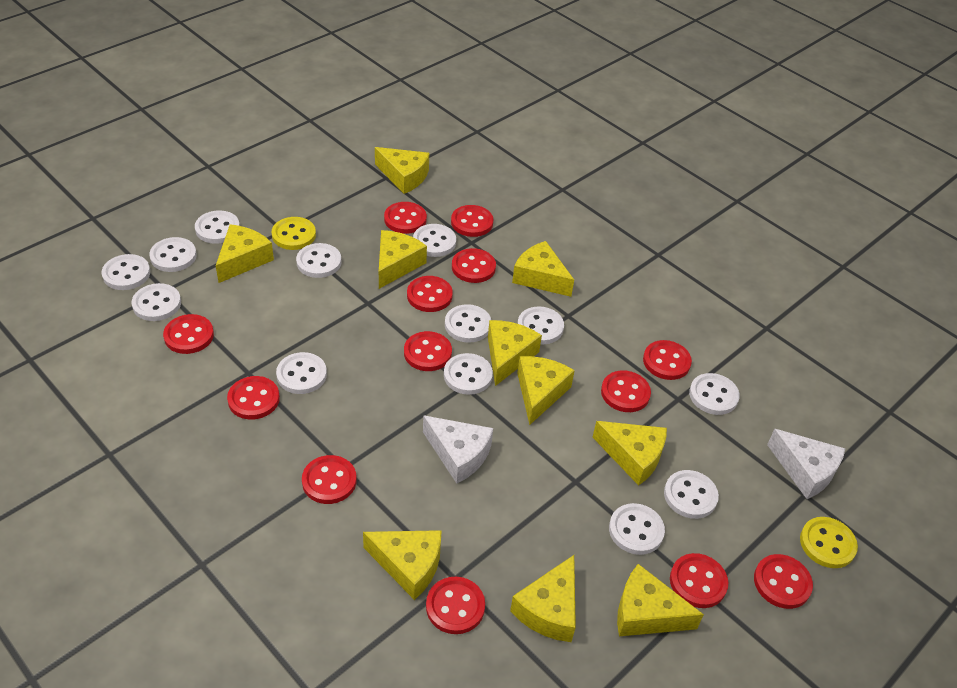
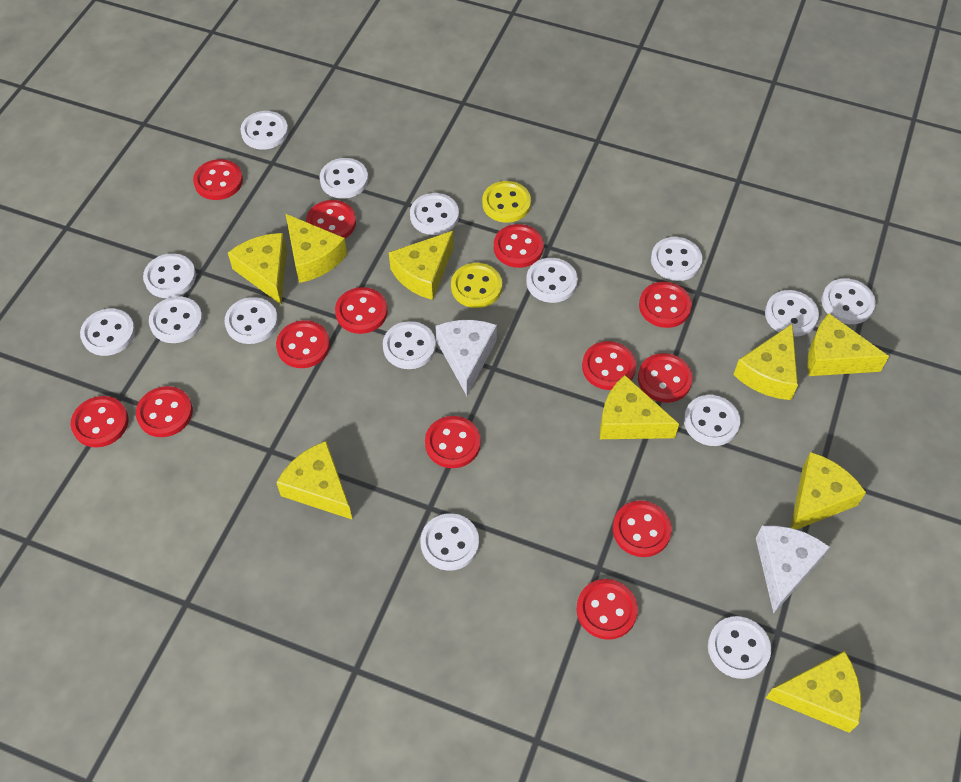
white button: [102,254,150,290] [131,283,181,321] [149,237,197,272] [195,210,240,244] [276,352,327,394] [296,243,342,278] [413,224,456,257] [444,353,493,395] [445,304,491,343] [517,306,564,345] [609,503,665,555] [664,470,719,519] [689,373,740,415] = 13 -> [80,308,135,356] [143,253,196,298] [149,296,203,343] [225,297,278,344] [240,111,288,149] [320,158,368,199] [383,321,436,369] [410,193,459,235] [420,513,479,571] [526,258,578,303] [651,237,702,281] [684,395,740,446] [708,616,771,679] [765,290,819,337] [821,278,876,324] = 15
yellow cheese: [216,224,274,283] [363,530,442,600] [375,147,429,194] [379,230,427,289] [488,320,542,386] [510,555,576,642] [512,241,574,297] [517,356,575,425] [593,421,667,486] [617,564,704,636] = 10 -> [228,233,287,304] [276,441,352,519] [286,214,347,283] [389,231,454,300] [600,375,679,439] [733,324,798,400] [766,651,861,733] [790,452,866,530] [807,313,889,376] = 9

